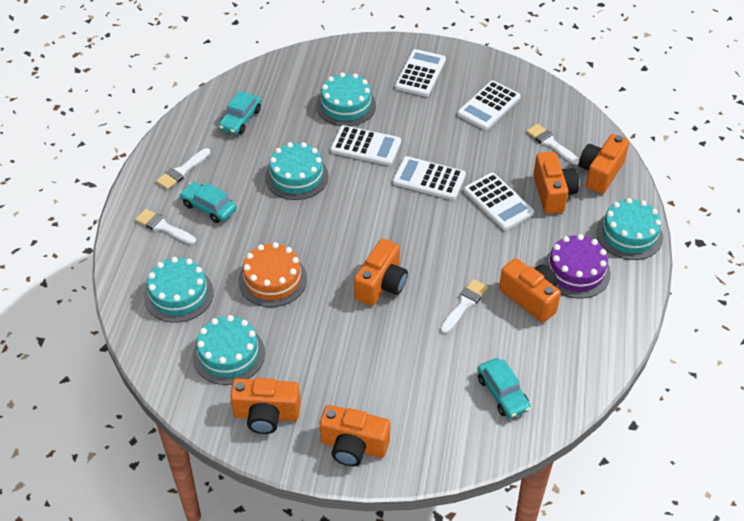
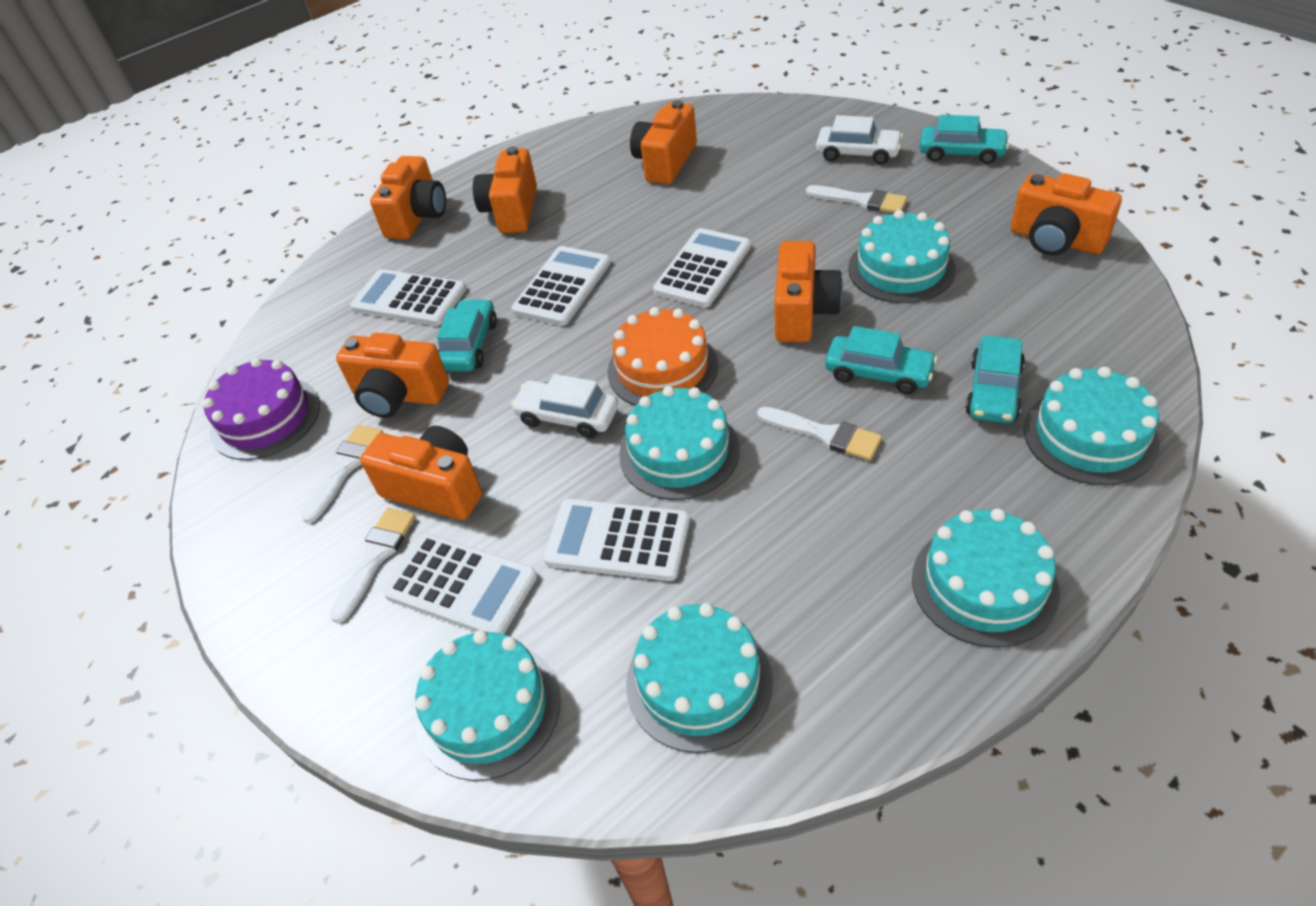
orange camera: [230,378,301,434] [320,405,390,466] [354,239,408,306] [499,258,561,323] [533,152,579,214] [579,134,629,194] = 6 -> [336,333,449,418] [360,426,482,520] [370,156,446,239] [473,146,537,233] [630,100,697,184] [774,241,843,342] [1011,173,1122,256] = 7
turquoise cake: [144,257,214,323] [193,315,265,385] [265,142,329,200] [316,72,376,126] [596,198,663,260] = 5 -> [415,630,561,781] [619,386,740,500] [626,603,773,753] [848,210,956,303] [912,508,1060,648] [1024,367,1160,485] = 6
turquoise car: [179,182,237,223] [219,91,261,135] [477,358,530,418] = 3 -> [437,299,497,372] [825,326,937,394] [919,115,1009,164] [965,335,1025,423] = 4
white car: none = 0 -> [510,374,618,438] [816,115,903,164] = 2

